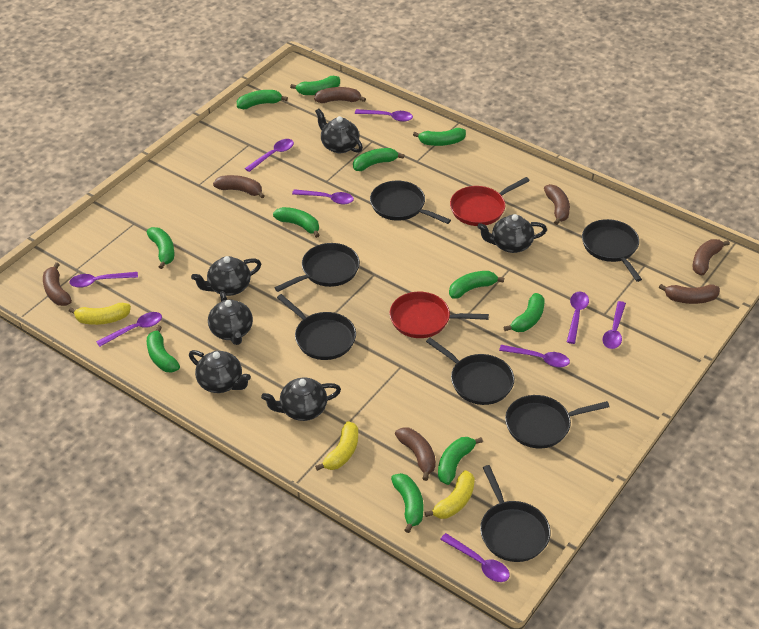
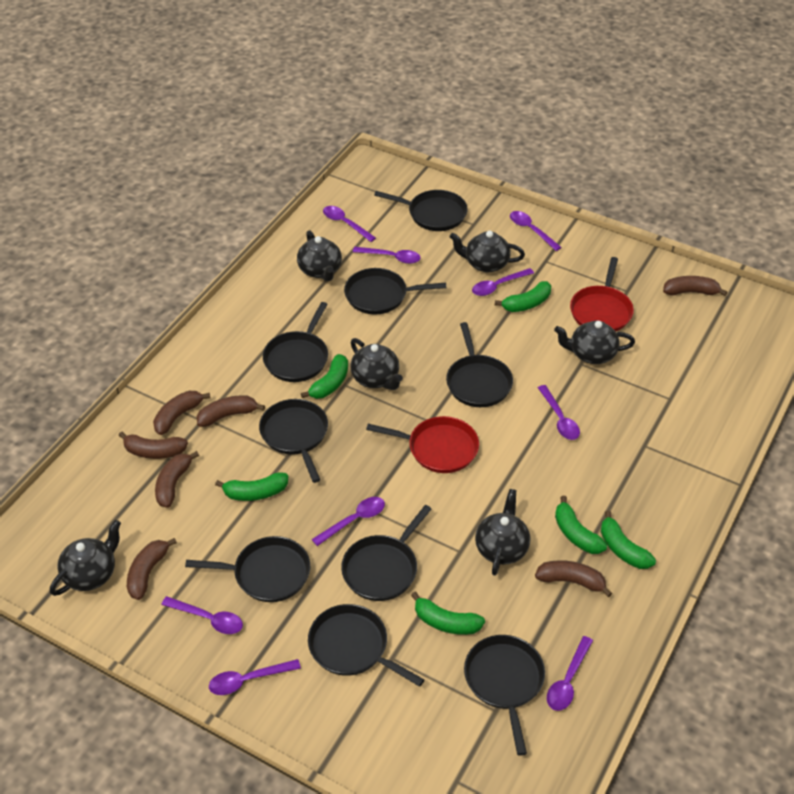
black pan: [274,243,360,292] [277,294,356,360] [370,181,451,224] [426,338,514,405] [480,465,551,562] [505,395,610,448] [582,219,642,282] = 7 -> [185,536,310,602] [259,399,328,483] [263,302,328,382] [308,604,424,687] [341,505,431,601] [344,268,446,314] [374,190,467,231] [446,322,513,407] [464,635,545,756] = 9
green banana: [147,227,174,269] [147,326,180,373] [237,90,288,109] [273,207,320,238] [290,76,340,95] [353,148,404,171] [391,473,423,533] [413,128,466,146] [438,437,483,485] [449,271,504,299] [504,293,545,332] = 11 -> [215,472,288,501] [301,354,348,399] [411,592,485,635] [495,281,551,312] [555,496,607,554] [601,510,656,569] = 6
yellow banana: [69,303,131,325] [315,421,358,471] [425,470,475,519] = 3 -> none = 0

